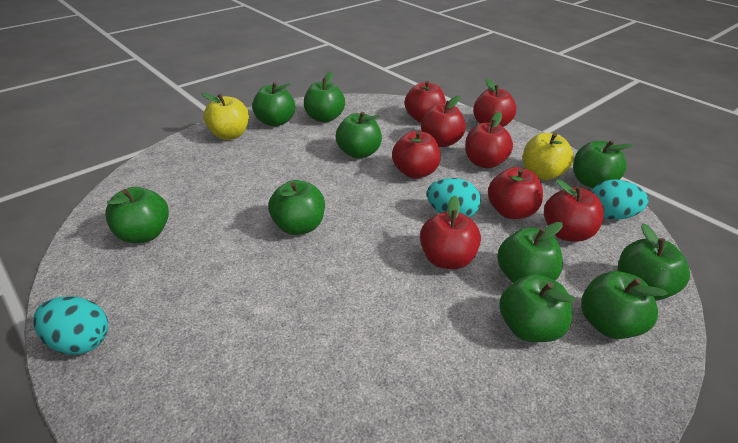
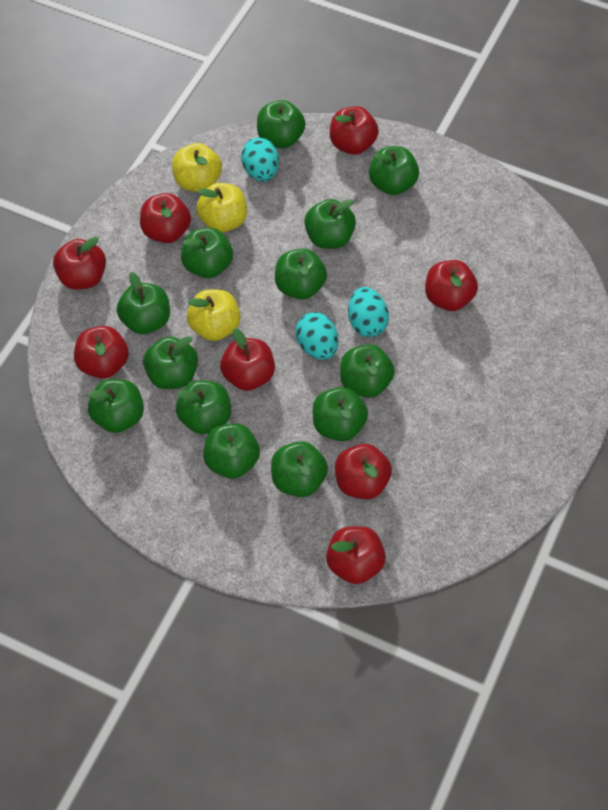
green apple: [105,187,169,243] [252,82,295,127] [268,180,325,235] [304,72,345,122] [336,112,382,159] [497,222,563,283] [499,274,575,342] [573,140,633,188] [581,271,668,339] [617,223,690,301] = 10 -> [87,379,144,433] [117,272,170,334] [143,336,198,389] [176,380,231,434] [181,228,233,278] [203,423,260,478] [257,100,306,148] [271,441,328,497] [275,249,327,300] [304,199,356,249] [313,387,368,441] [340,344,395,398] [369,146,419,195] = 13
yellow apple: [202,93,249,140] [523,133,574,180] = 2 -> [172,143,222,192] [187,289,241,341] [196,183,247,232] = 3

